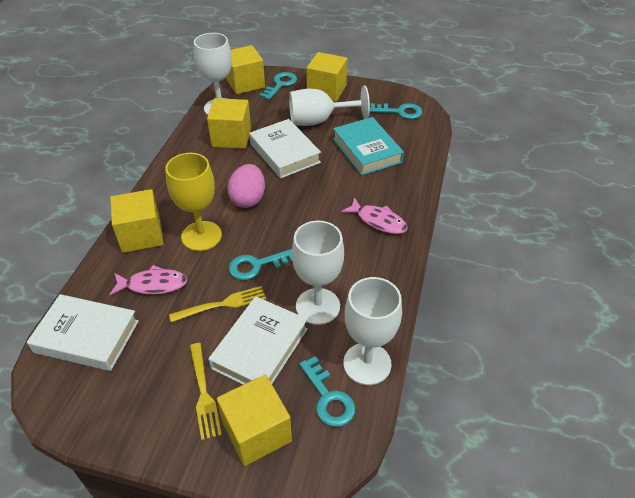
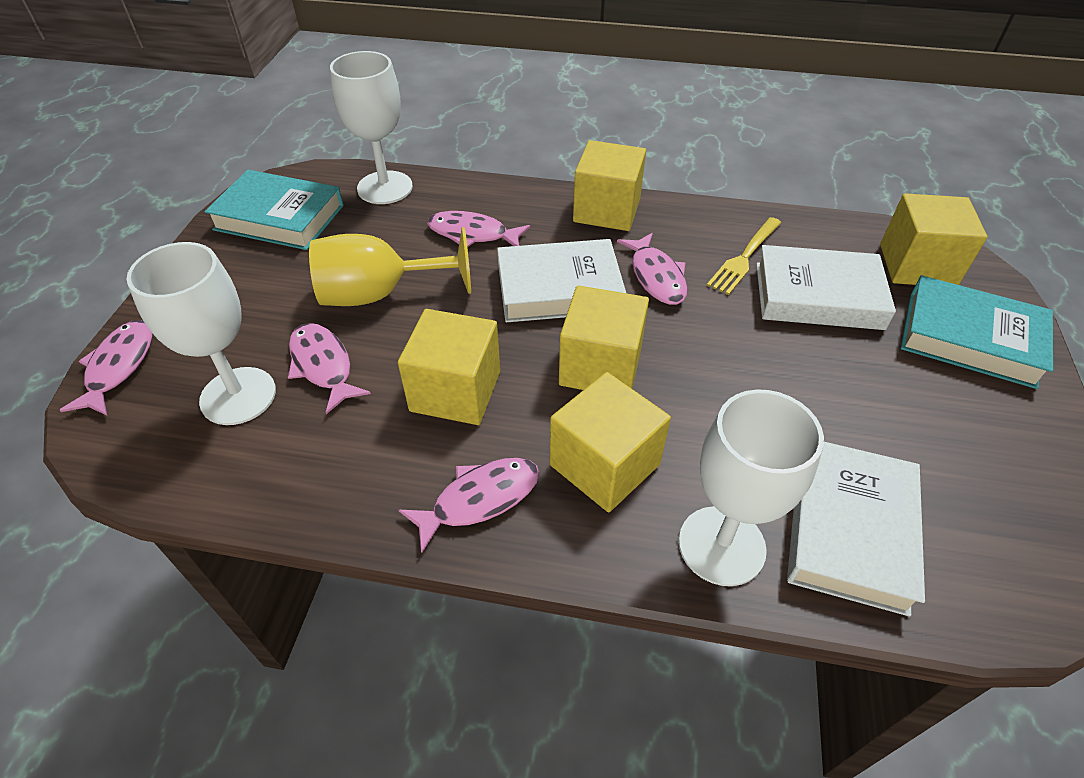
pink egg: [227,164,265,208] = 1 -> none = 0
pink fish: [109,265,188,295] [341,197,408,234] = 2 -> [60,320,152,415] [288,323,371,414] [399,458,539,554] [427,211,530,247] [617,233,687,305] = 5
turquoise book: [333,117,404,175] = 1 -> [205,170,344,250] [901,275,1053,389] = 2
turquoise key: [229,249,293,280] [260,72,297,100] [299,356,355,427] [370,103,422,119] = 4 -> none = 0
white goblet: [194,33,232,115] [289,86,370,126] [292,221,344,325] [343,277,402,385] = 4 -> [127,242,276,425] [330,51,413,204] [679,389,824,586] = 3
yellow fork: [169,286,266,322] [190,343,222,440] = 2 -> [707,217,781,295] = 1

